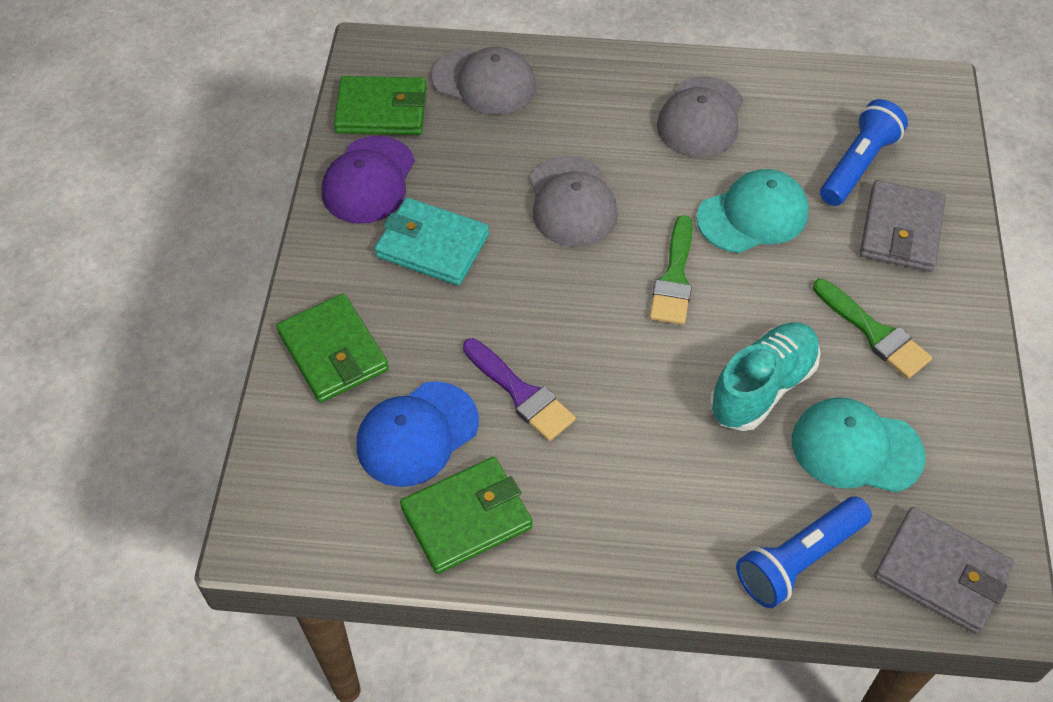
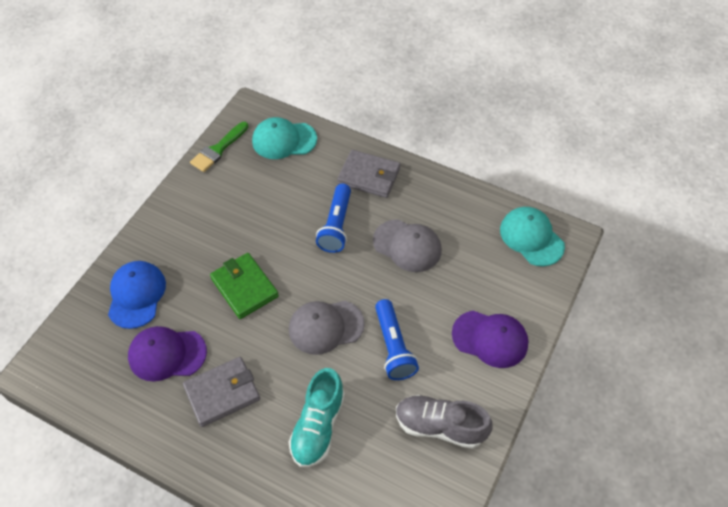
green brush: [649,215,693,325] [813,279,932,379] = 2 -> [190,122,248,172] = 1
green wallet: [276,294,389,403] [334,76,427,135] [400,457,533,574] = 3 -> [210,253,279,319] = 1
grey cap: [432,47,536,115] [530,156,618,247] [657,76,743,158] = 3 -> [289,301,365,355] [373,219,442,272] = 2
grey shoe: none = 0 -> [396,395,493,449] = 1
purple brush: [463,338,576,441] = 1 -> none = 0
purple cap: [322,136,415,224] = 1 -> [128,326,207,382] [452,311,528,368] = 2
turquoise wallet: [375,198,489,286] = 1 -> none = 0

